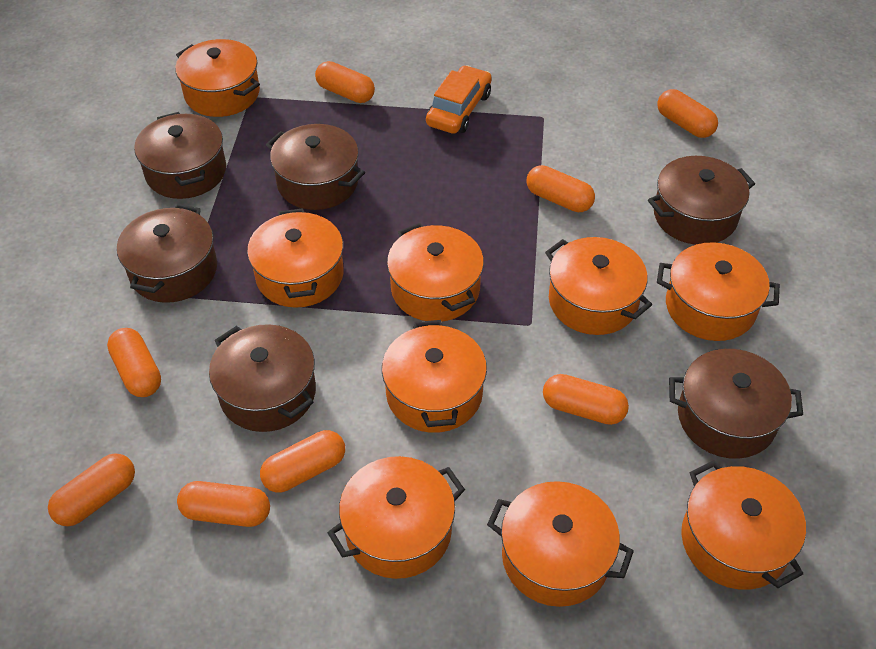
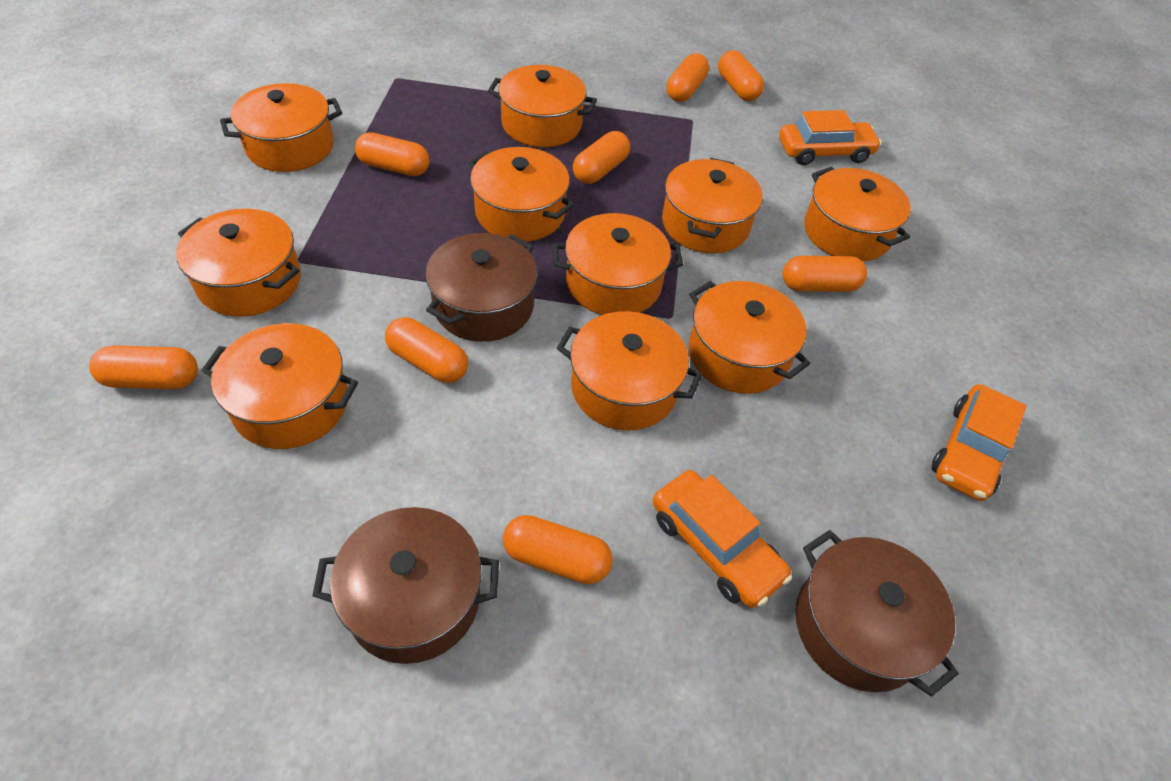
brown pot: [117,204,217,303] [134,112,226,199] [209,324,316,432] [266,124,365,210] [648,156,755,245] [669,349,803,459] = 6 -> [312,507,499,664] [426,233,537,342] [795,530,959,696] = 3
orange car: [426,65,492,134] = 1 -> [653,470,792,608] [779,110,882,165] [931,384,1026,501] = 3
orange pot: [175,39,260,117] [247,208,344,308] [328,456,465,579] [382,320,487,433] [387,223,484,322] [487,481,634,607] [545,237,652,335] [657,242,780,341] [681,460,806,590] = 9 -> [176,208,301,317] [201,323,358,449] [220,83,342,172] [468,147,574,242] [488,65,597,147] [553,213,683,315] [557,311,702,431] [662,158,763,253] [689,281,810,394] [804,167,911,262] = 10

